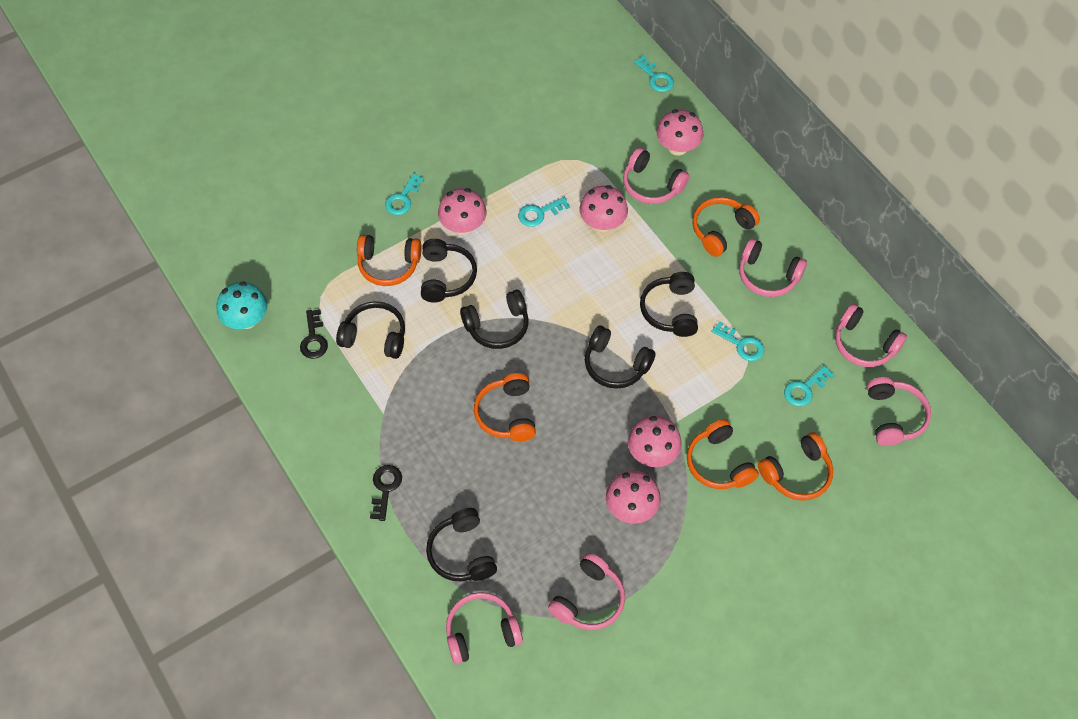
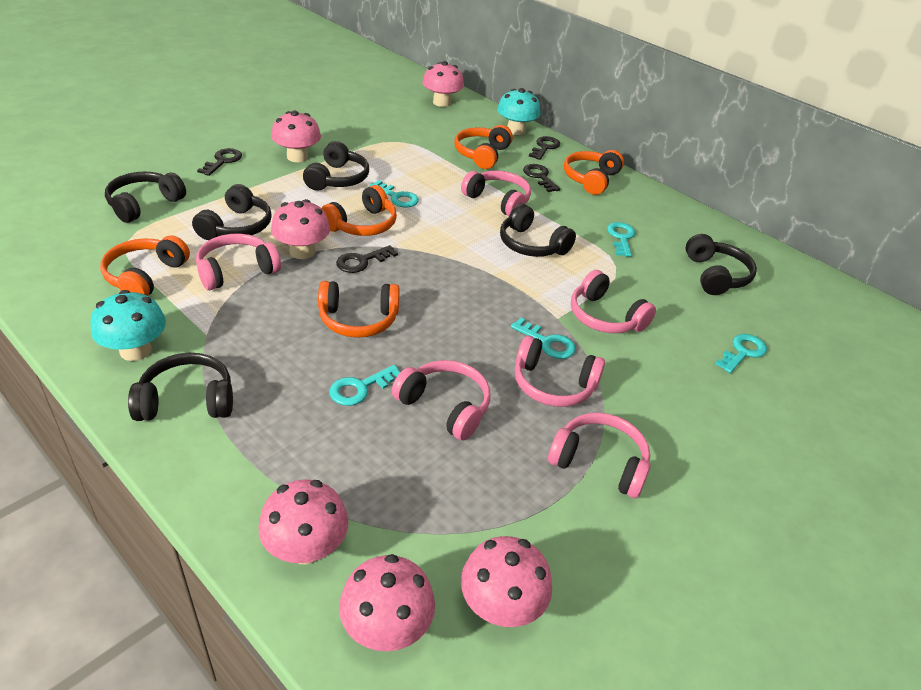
black key: [300,309,328,359] [370,465,402,521] = 2 -> [197,148,242,176] [336,245,398,273] [523,164,560,192] [529,136,560,160] = 4
pink mushroom: [438,188,487,235] [580,185,628,232] [606,470,661,524] [628,416,682,467] [657,109,703,155] = 5 -> [259,480,349,565] [271,111,321,162] [271,199,330,259] [339,554,435,651] [422,61,464,107] [461,536,552,627] = 6
turquoise mushroom: [216,282,268,329] = 1 -> [90,290,166,361] [497,88,541,135] = 2

